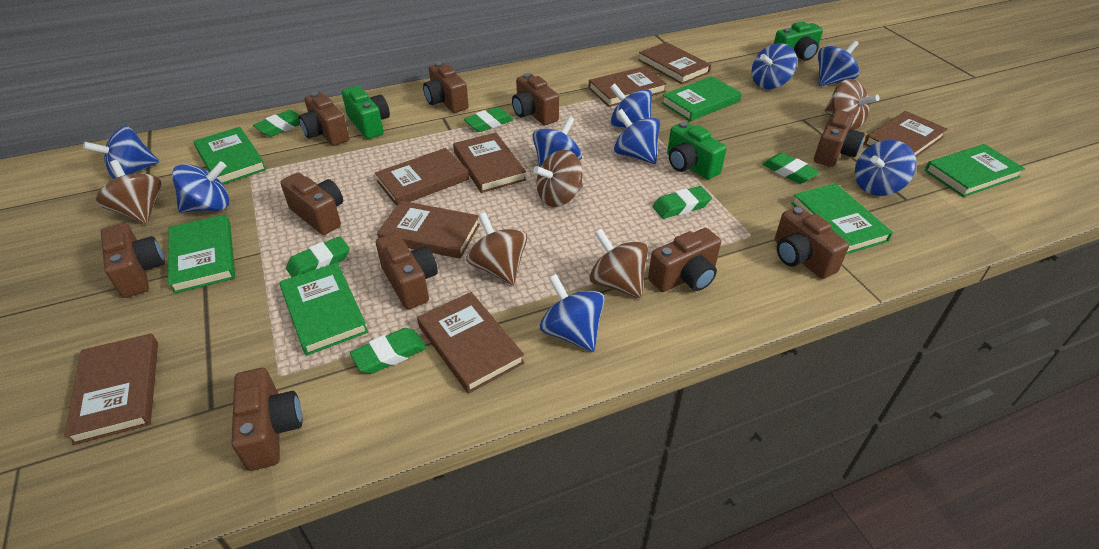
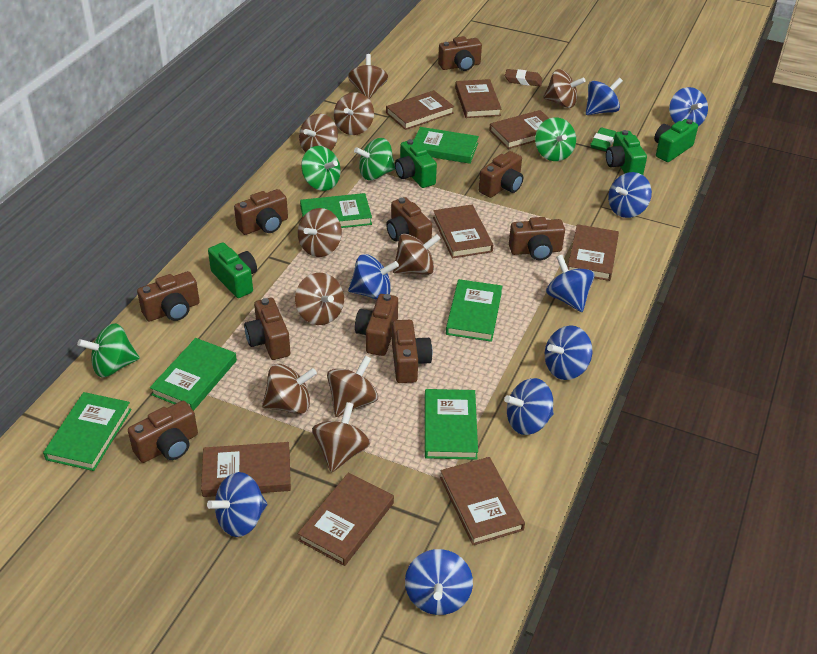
brown eraser: none = 0 -> [505,69,543,86] = 1
brown spinning top: [96,160,162,224] [466,212,527,285] [533,150,583,207] [590,229,648,298] [825,79,880,130] = 5 -> [262,364,317,414] [295,273,344,325] [298,208,342,257] [299,114,338,153] [312,402,370,473] [327,355,378,417] [334,92,374,135] [348,54,388,99] [393,234,441,275] [543,69,586,108] = 10
green camera: [342,86,390,139] [667,122,727,179] [774,21,823,61] = 3 -> [208,243,257,298] [395,139,437,188] [606,130,647,175] [654,119,698,162] = 4
green eraser: [253,110,300,137] [286,236,350,277] [350,328,427,374] [464,107,514,132] [653,186,712,219] [762,153,820,184] = 6 -> [590,128,616,151] = 1
green spinning top: none = 0 -> [77,323,140,377] [301,146,341,191] [354,138,395,180] [535,118,576,161] = 4

